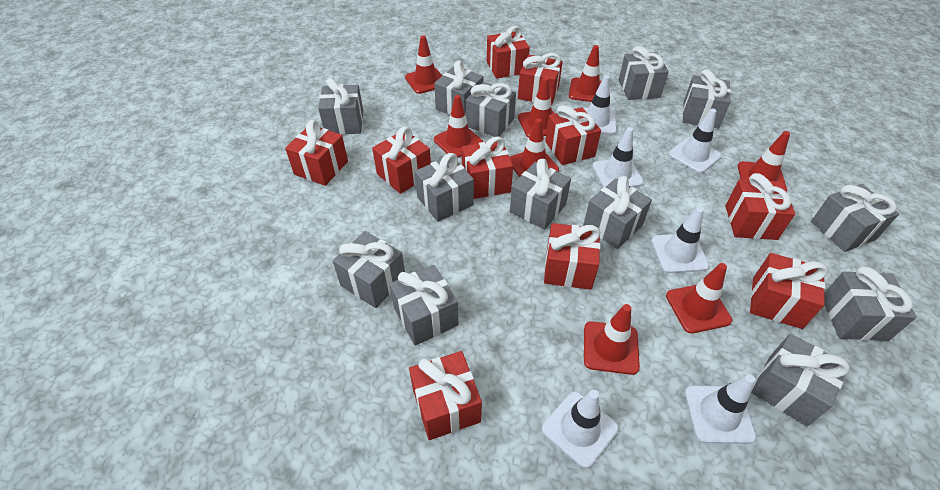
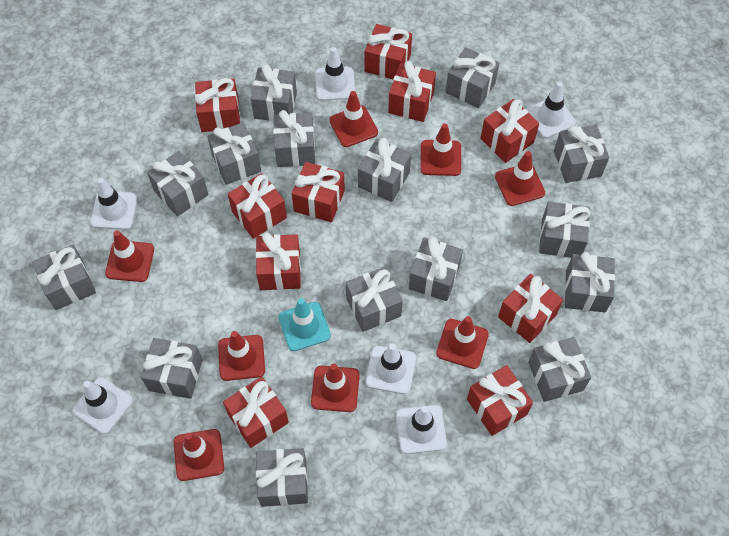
grey gift: [318,78,363,135] [333,231,405,308] [389,265,459,346] [415,153,474,222] [434,60,484,115] [466,82,516,137] [510,159,571,230] [583,176,652,249] [619,46,669,100] [683,69,731,128] [751,333,850,426] [811,184,899,252] [824,266,917,341] = 13 -> [32,245,96,310] [141,338,202,399] [147,151,208,217] [207,123,261,185] [251,64,297,121] [256,448,308,507] [273,110,315,167] [346,267,403,332] [358,138,411,202] [409,237,463,301] [446,47,499,108] [528,337,591,402] [539,202,590,258] [554,125,609,183] [565,252,615,312] = 15
turquoise traffic cone: none = 0 -> [278,298,331,351] = 1

